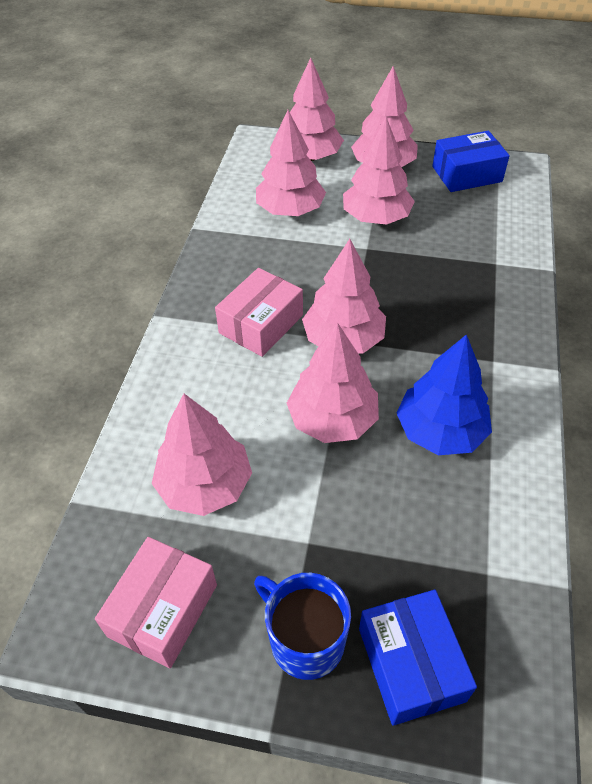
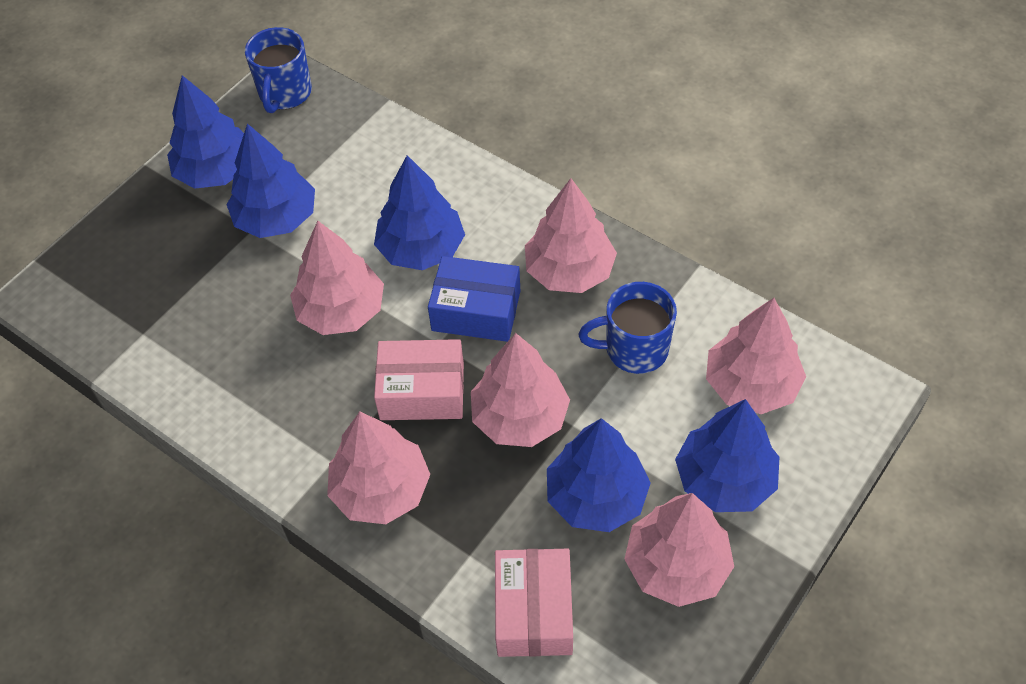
blue box: [359,590,477,726] [432,131,510,192] = 2 -> [428,256,520,342] = 1
blue mug: [254,573,351,680] = 1 -> [245,27,312,113] [578,282,677,374] = 2
blue tree: [397,334,492,455] = 1 -> [167,75,244,189] [226,124,315,238] [374,155,465,270] [547,418,651,532] [675,399,779,512] = 5
pink tree: [152,394,252,516] [256,110,326,216] [287,323,379,443] [290,58,344,161] [302,239,386,354] [343,117,415,225] [351,66,418,167] = 7 -> [290,221,384,335] [327,411,431,524] [471,333,570,447] [525,178,617,293] [624,493,734,607] [706,298,806,414] = 6

